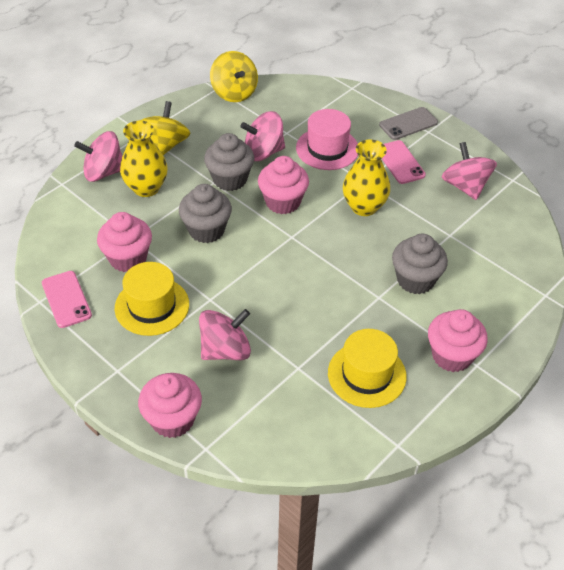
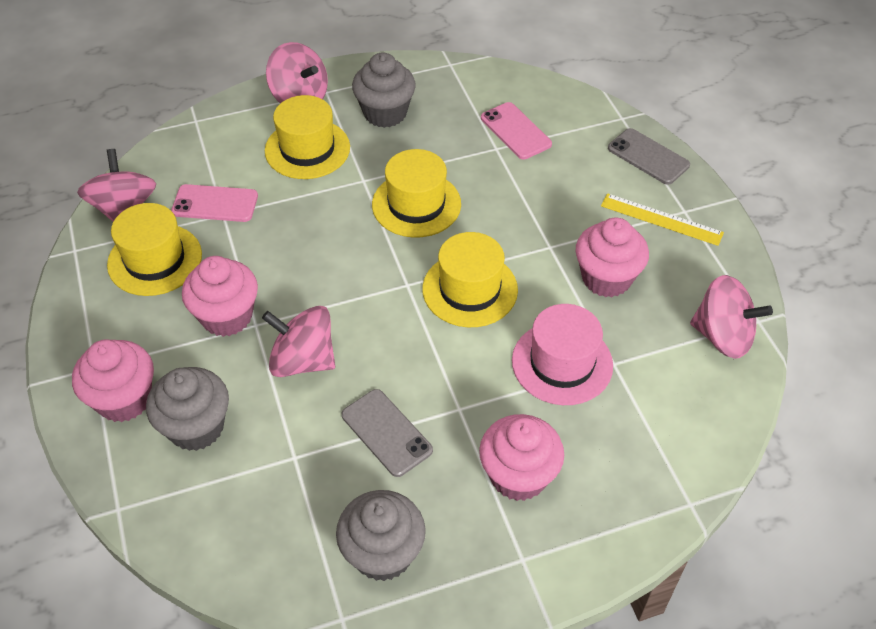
grey phone: [379,107,438,140] = 1 -> [342,389,433,477] [608,128,690,185] = 2
yellow hat: [115,262,189,336] [328,329,407,408] = 2 -> [107,203,202,296] [265,95,350,179] [372,149,461,238] [422,232,518,327] = 4
yellow ruler: none = 0 -> [601,193,724,246] = 1
yellow spinning top: [140,101,191,155] [210,51,258,102] = 2 -> none = 0
yellow vase: [120,121,168,197] [343,139,390,216] = 2 -> none = 0

